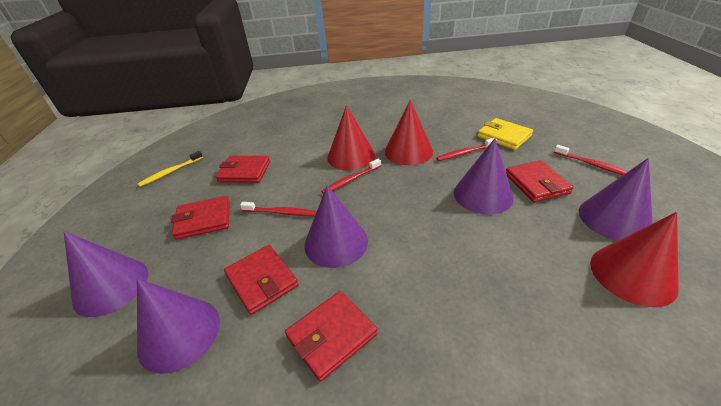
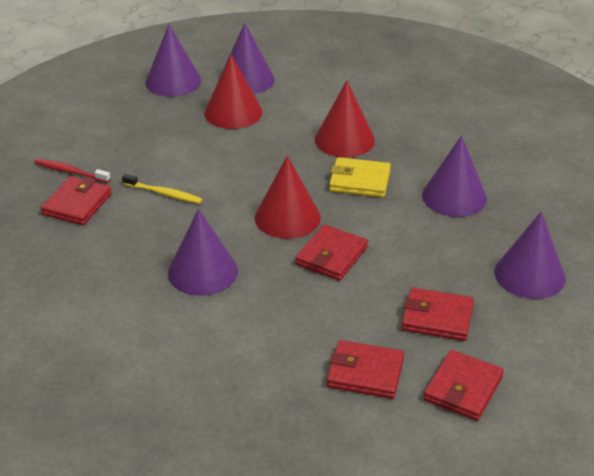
red toothbrush: [240,202,317,216] [321,159,381,194] [436,138,497,161] [554,145,628,175] = 4 -> [34,159,111,183] = 1

